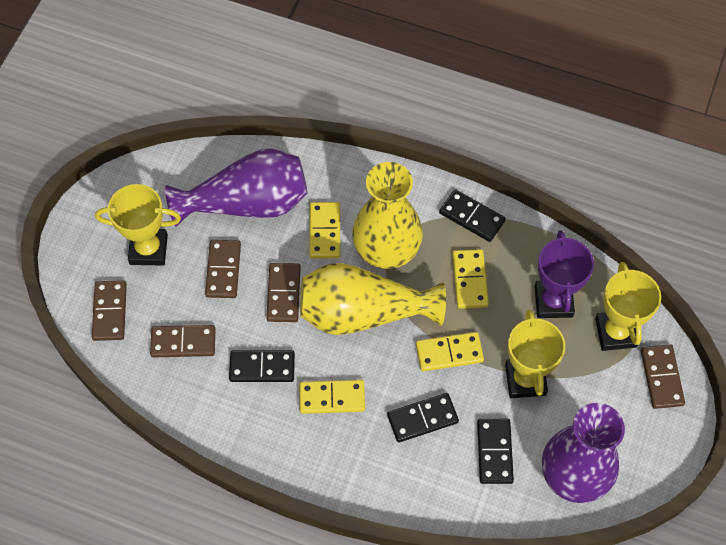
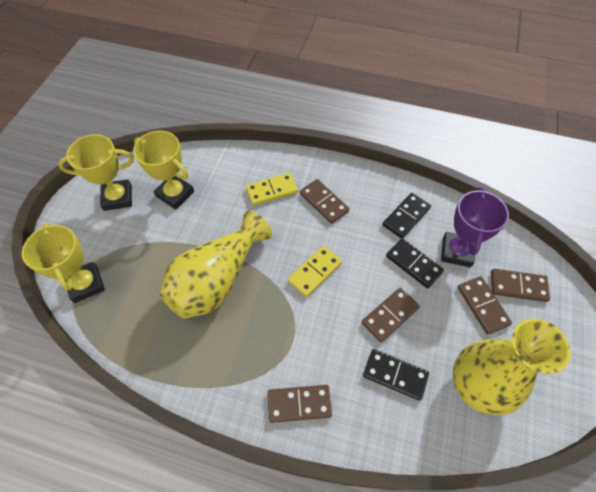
black domino: [229,350,295,382] [387,393,459,443] [439,189,506,242] [477,419,514,484] = 4 -> [363,349,429,401] [383,193,431,239] [386,238,444,288] = 3
purple vase: [165,148,307,227] [542,403,625,503] = 2 -> none = 0
yellow domino: [299,380,365,414] [309,202,340,259] [416,332,484,371] [452,249,489,309] = 4 -> [246,173,298,206] [288,246,342,297] = 2

